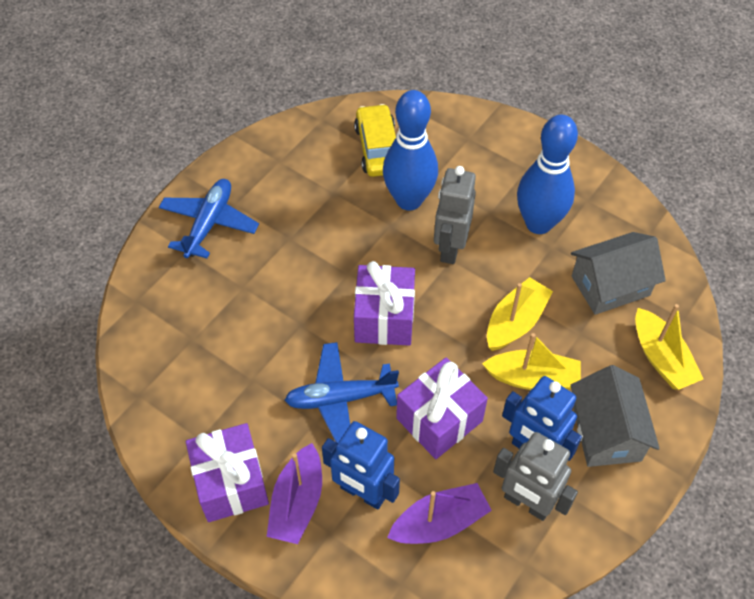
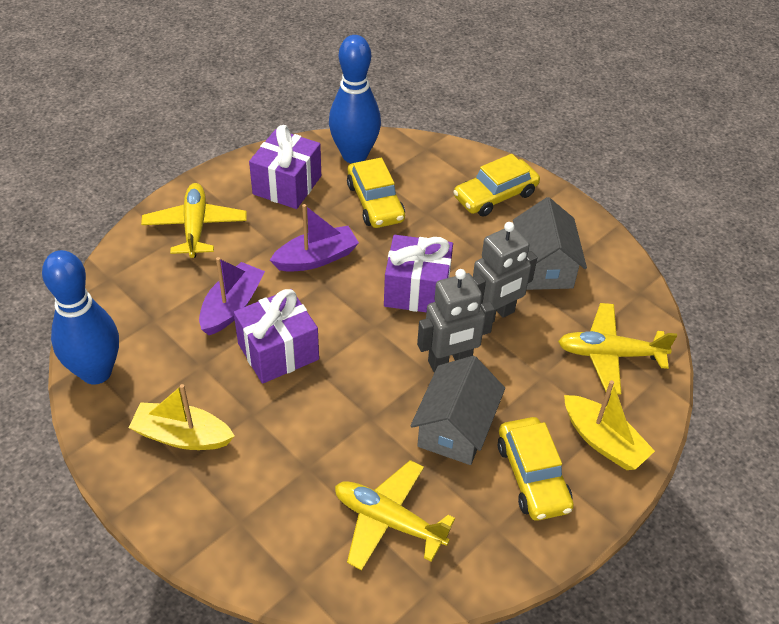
blue plane: [159,179,259,258] [285,342,399,443] = 2 -> none = 0
blue robot: [322,421,400,510] [502,376,582,461] = 2 -> none = 0
yellow boat: [482,333,581,390] [487,277,553,351] [635,304,703,390] = 3 -> [129,384,235,450] [564,380,655,470] = 2
yellow car: [354,104,396,177] = 1 -> [347,157,405,228] [453,154,540,217] [498,417,574,521] = 3
yellow plane: none = 0 -> [141,183,247,258] [335,460,455,570] [558,303,677,395] = 3

